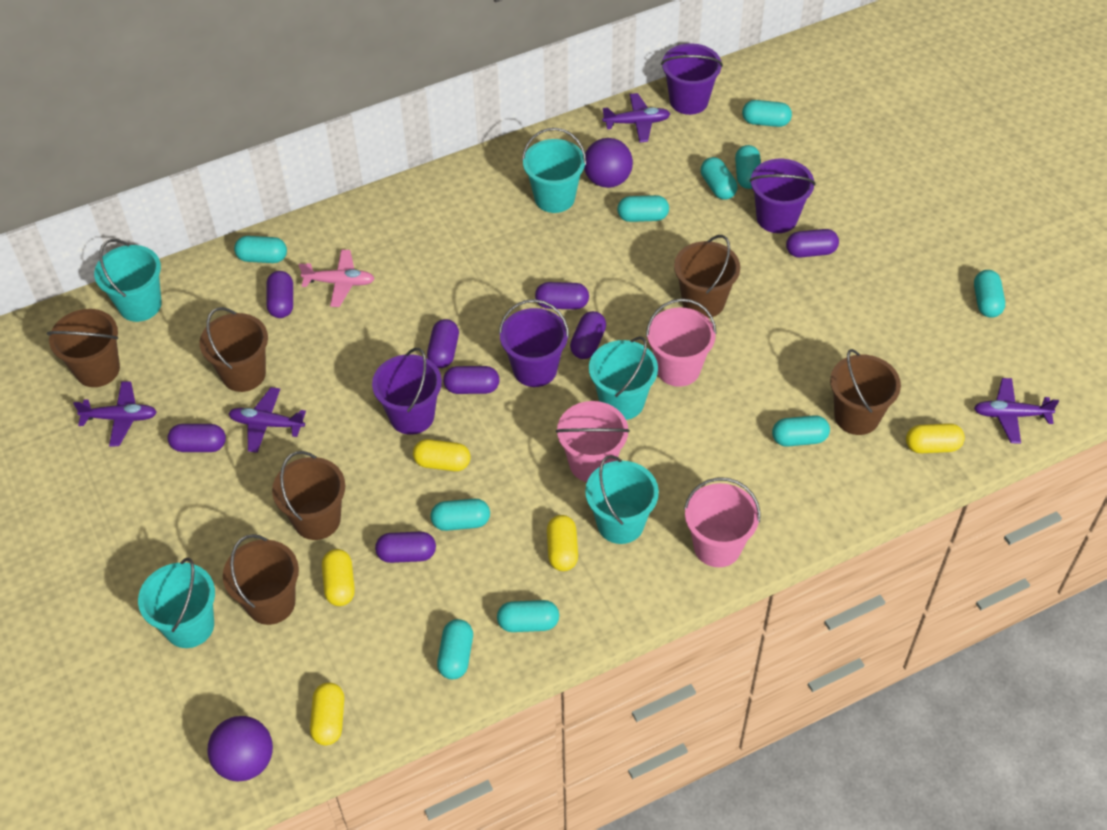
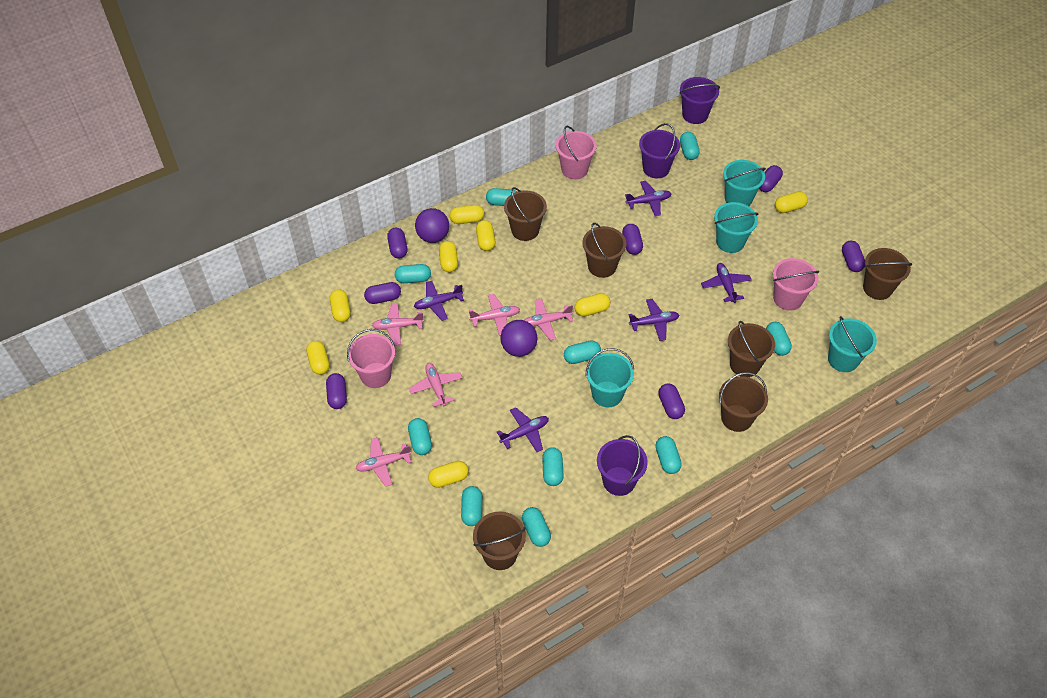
pink plane: [299,250,375,307] = 1 -> [355,437,412,487] [372,303,424,345] [409,363,462,407] [469,294,520,336] [524,298,573,340] = 5
purple bucket: [372,348,442,435] [499,299,569,387] [661,43,723,115] [749,159,815,233] = 4 -> [597,435,648,496] [639,123,680,178] [680,77,720,124] = 3
purple capsule: [168,424,226,452] [267,271,293,318] [375,531,436,563] [427,319,459,368] [443,366,500,394] [535,282,589,309] [570,311,606,359] [786,229,839,258] = 8 -> [326,373,347,409] [364,282,401,304] [387,228,407,259] [622,224,643,255] [658,383,685,419] [759,165,783,192] [842,241,865,272] = 7
purple plane: [73,381,157,446] [228,387,306,453] [602,93,670,143] [974,378,1059,444] = 4 -> [414,281,464,321] [497,407,549,452] [625,181,672,216] [629,299,679,341] [701,263,752,303] = 5
turquoise bucket: [94,239,162,322] [138,558,215,648] [522,128,586,213] [585,455,659,544] [589,336,658,420] = 5 -> [585,348,634,407] [714,202,759,253] [723,160,766,206] [828,316,877,372] = 4
yellow capsule: [310,682,344,745] [322,549,355,606] [413,439,470,471] [547,515,578,571] [906,423,965,453] = 5 -> [306,341,330,375] [330,289,351,322] [428,461,469,488] [439,241,458,273] [450,205,484,224] [476,220,496,251] [575,293,610,317] [775,191,808,213] = 8

